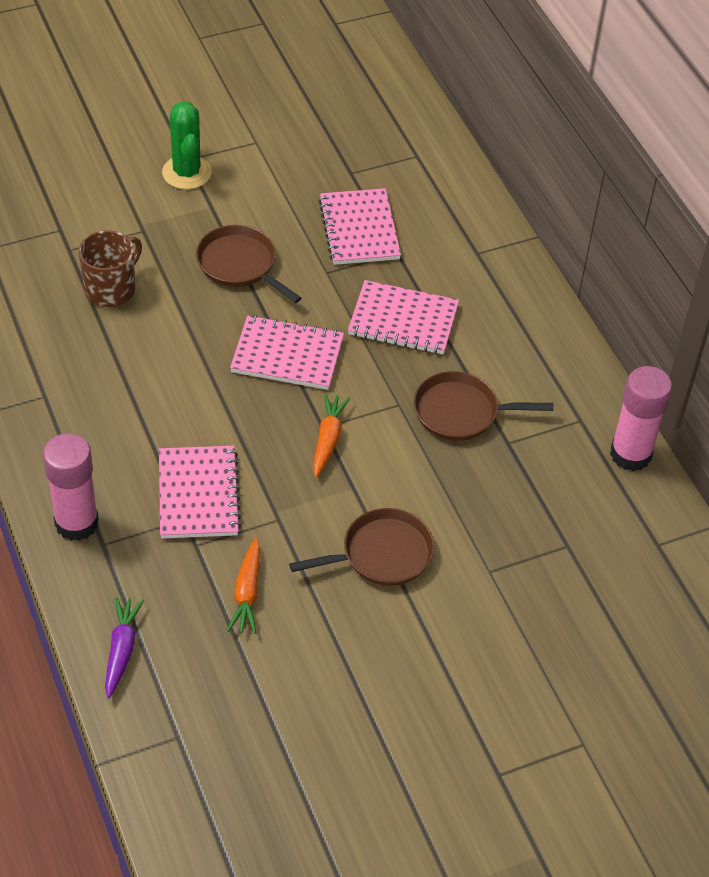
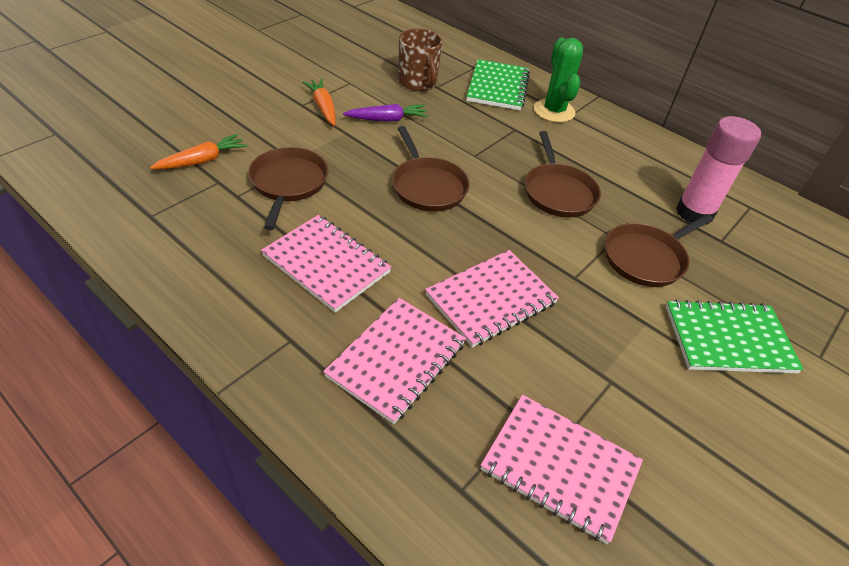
brown pan: [196,225,301,303] [289,508,435,586] [413,371,554,441] = 3 -> [248,147,328,230] [392,126,470,212] [525,131,601,217] [605,214,713,287] = 4
green notebook: none = 0 -> [466,59,530,110] [666,299,804,373] = 2
pink glue stick: [43,433,99,541] [610,366,672,471] = 2 -> [676,116,761,225] = 1

